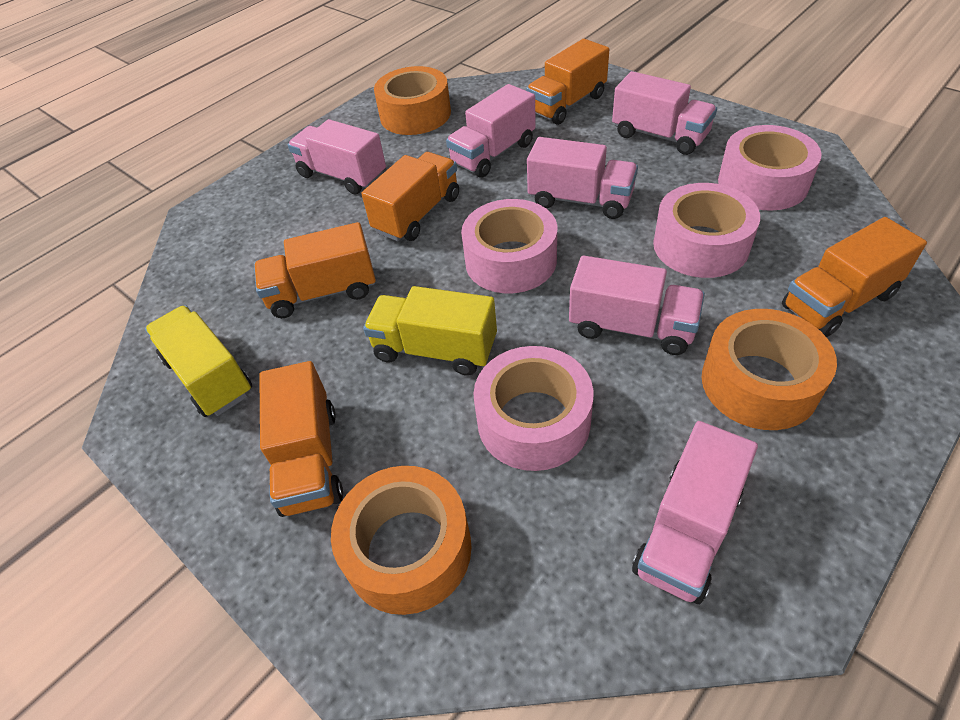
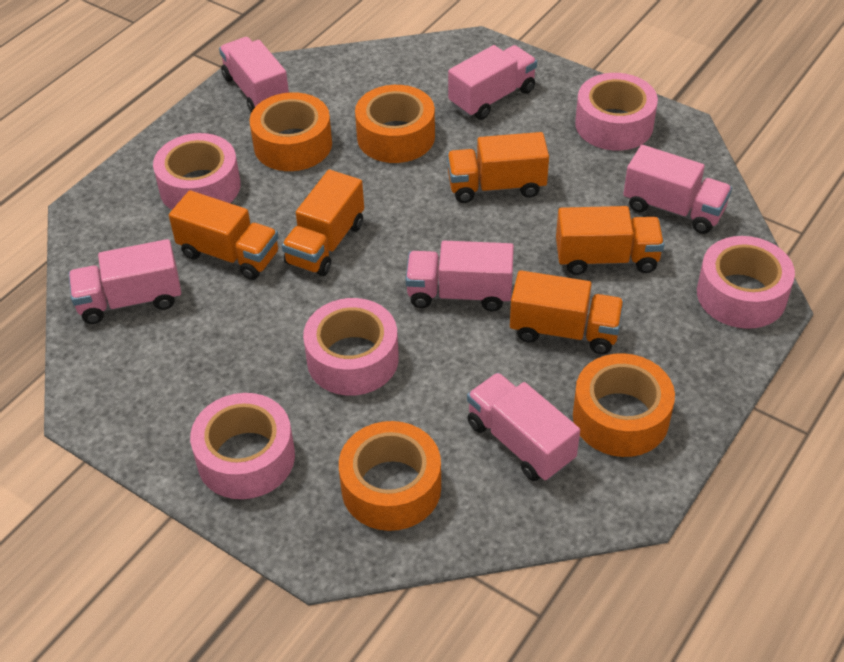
orange tape: [331,466,472,615] [374,66,451,135] [702,309,837,430] = 3 -> [250,92,332,171] [339,421,441,531] [355,85,435,163] [573,353,675,457] = 4
pink tape: [461,199,557,293] [473,346,593,471] [653,183,760,278] [718,125,822,211] = 4 -> [153,133,241,210] [190,393,295,499] [303,298,399,396] [575,73,658,151] [697,236,795,329] = 5
yellow truck: [145,305,252,417] [363,286,497,376] = 2 -> none = 0

